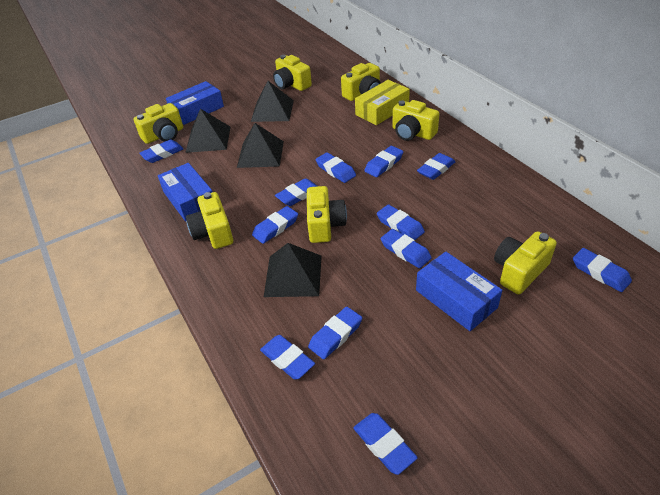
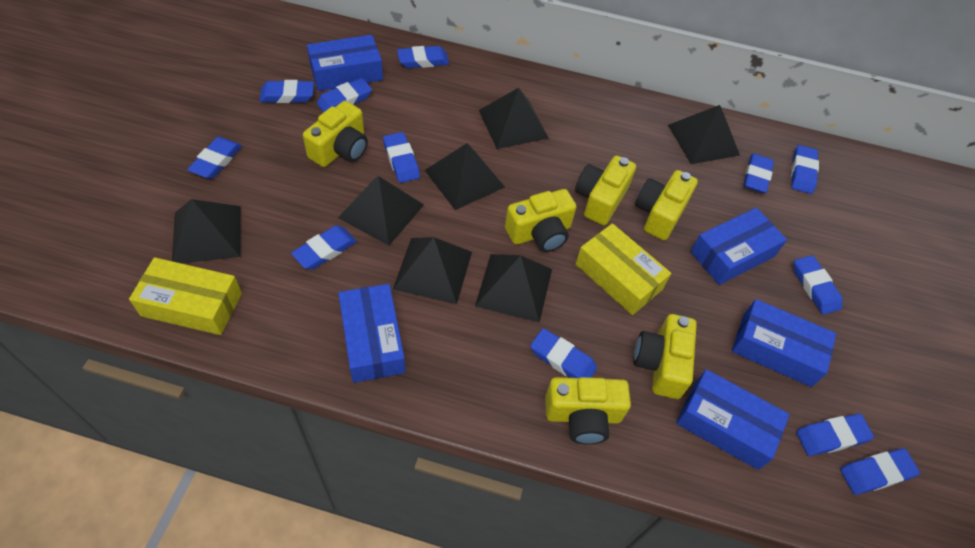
black pyramid: [185,109,230,153] [237,123,284,168] [251,81,294,122] [264,243,322,297] = 4 -> [172,199,240,263] [338,176,424,246] [393,237,472,304] [425,143,505,210] [475,254,552,323] [479,88,549,149] [668,105,740,164] = 7
blue box: [158,163,213,221] [166,81,224,125] [416,252,502,331] = 3 -> [307,35,383,91] [338,284,405,383] [676,369,790,470] [690,208,787,285] [732,299,836,387] = 5
yellow box: [355,80,410,125] = 1 -> [129,257,242,335] [576,223,671,315] = 2
yellow camera: [134,103,183,144] [186,192,233,249] [273,55,312,91] [307,186,347,243] [341,63,381,101] [392,100,440,141] [494,231,557,294] = 7 -> [303,101,368,167] [505,189,577,252] [545,377,631,445] [575,155,636,226] [633,314,697,399] [635,170,698,240] = 6

